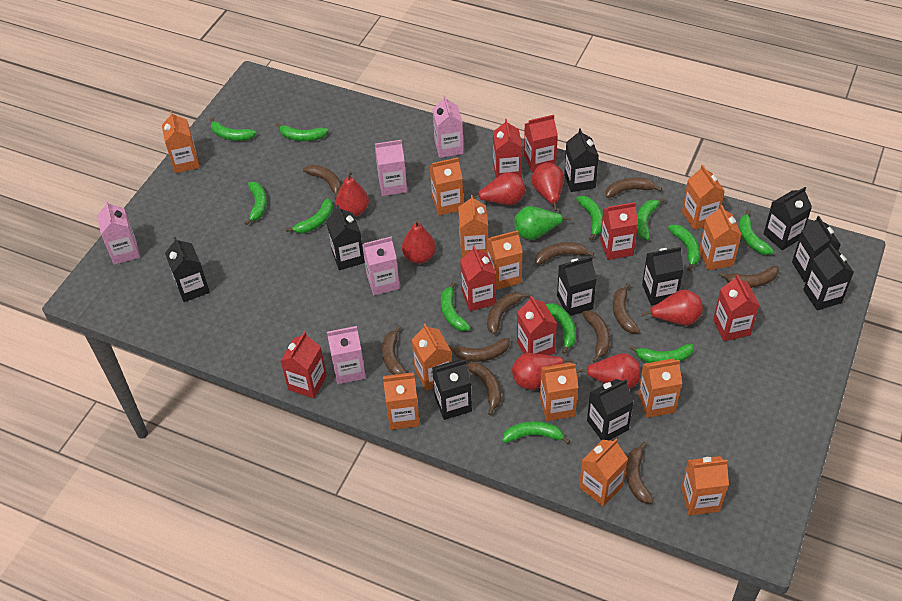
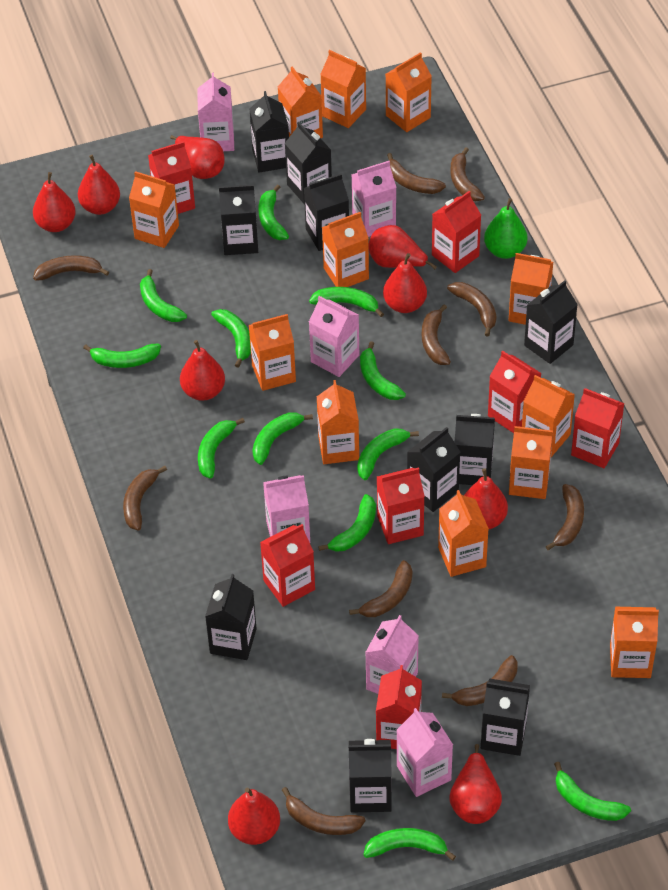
brown banana: [303,164,342,200] [382,325,407,375] [448,338,510,362] [466,362,501,415] [487,292,530,334] [535,242,594,265] [582,311,610,363] [605,177,662,198] [613,283,640,334] [626,442,654,504] [718,266,779,288] = 11 -> [33,255,109,281] [123,466,167,530] [282,787,365,835] [349,560,413,617] [387,153,446,194] [422,304,451,365] [442,655,518,706] [447,282,497,337] [450,147,485,201] [546,484,584,550] = 10
pink carton: [97,200,140,265] [327,326,366,384] [362,236,400,296] [375,140,407,196] [433,95,464,158] = 5 -> [197,73,234,151] [263,475,310,542] [309,296,359,377] [351,161,396,237] [365,615,419,694] [397,708,453,797] = 6
red pear: [336,171,369,217] [402,220,436,264] [473,172,525,205] [512,353,573,390] [531,163,564,211] [576,353,640,389] [641,289,703,326] = 7 -> [33,172,76,232] [78,155,120,215] [170,135,225,179] [180,340,225,401] [228,787,280,845] [369,225,437,270] [383,253,427,313] [449,744,502,824] [464,468,508,530] = 9

